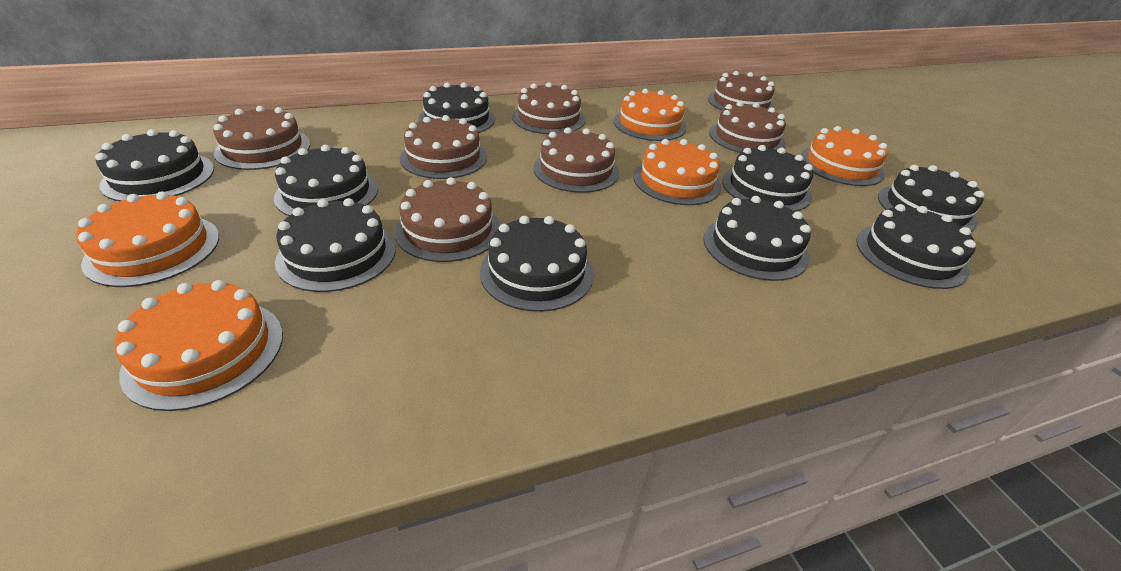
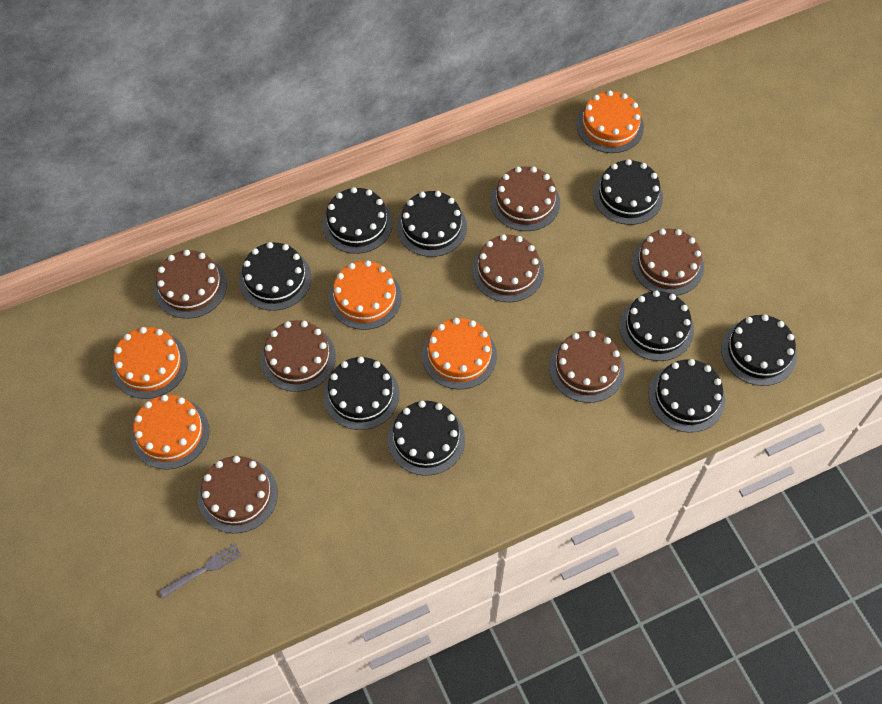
grey fork: none = 0 -> [159,543,242,598] = 1

